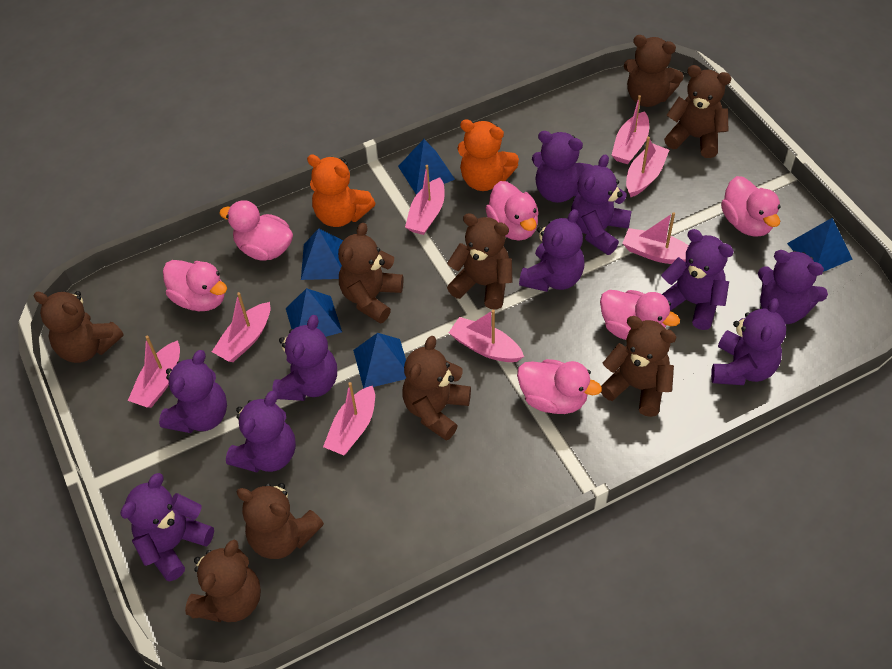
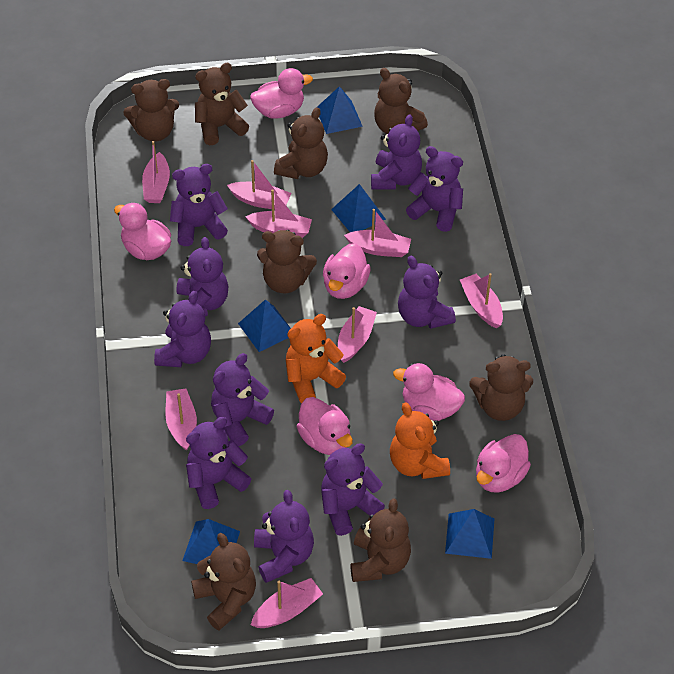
brown teddy bear: [33,291,124,363] [185,539,261,622] [236,483,324,559] [338,223,403,324] [402,336,471,441] [447,213,513,310] [601,316,676,417] [624,35,684,107] [664,65,731,158] = 9 -> [123,79,179,142] [191,533,256,630] [195,63,249,145] [257,230,317,293] [274,107,328,179] [350,498,411,582] [374,68,428,134] [469,354,533,421] = 8

